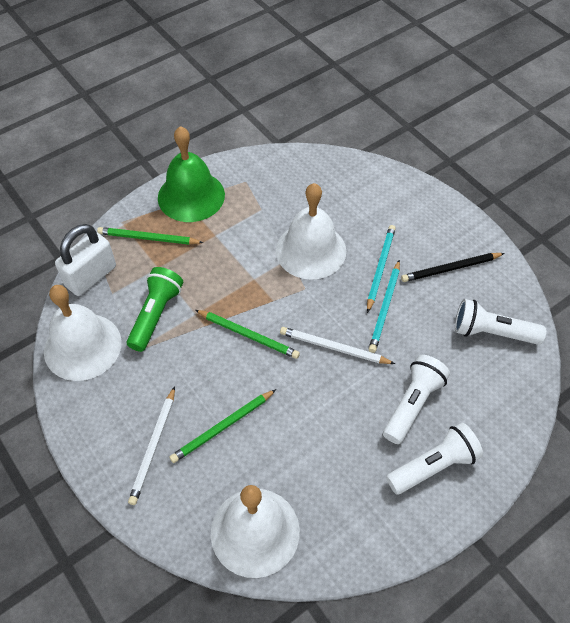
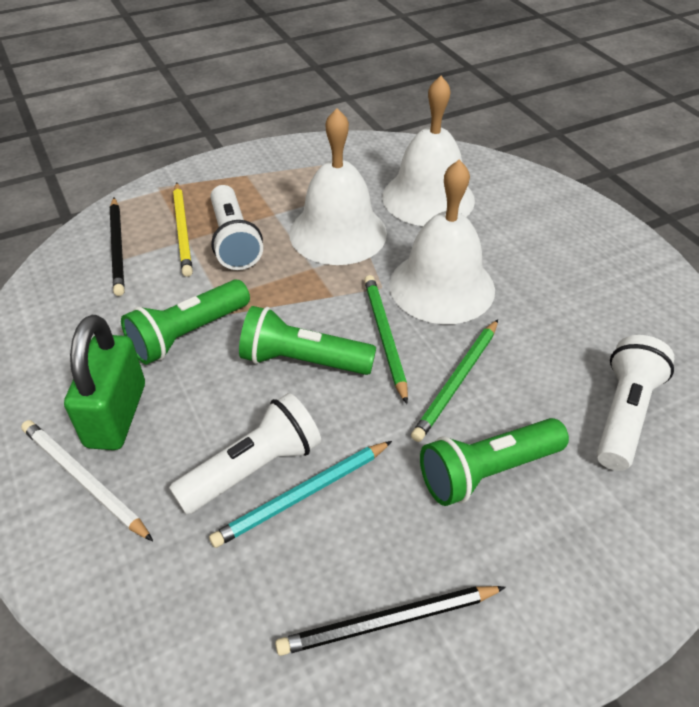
black pencil: [401,253,505,282] = 1 -> [110,197,124,296] [275,586,506,656] = 2
green bell: [158,126,225,222] = 1 -> none = 0
green flashlight: [127,267,183,352] = 1 -> [121,280,250,365] [239,306,376,375] [420,418,569,506] = 3
green padlock: none = 0 -> [64,315,145,450] = 1
green pencil: [97,227,204,245] [169,389,276,463] [195,310,300,359] = 3 -> [364,275,408,404] [411,319,498,442] = 2
turquoise pencil: [367,225,396,313] [369,260,400,353] = 2 -> [209,441,392,548] = 1
white padlock: [55,224,116,296] = 1 -> none = 0
white pencil: [128,386,175,505] [280,327,395,364] = 2 -> [21,420,153,541] = 1
yellow pencil: none = 0 -> [173,182,193,277] = 1

